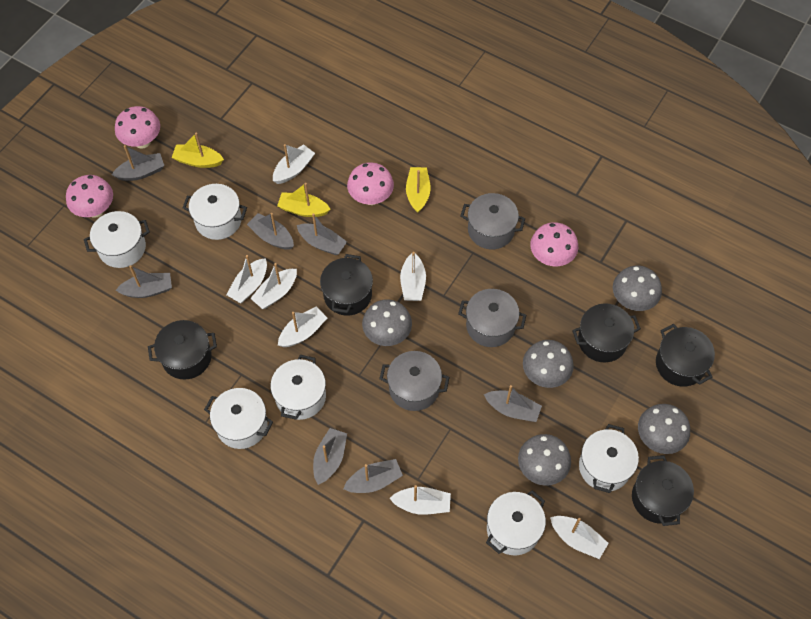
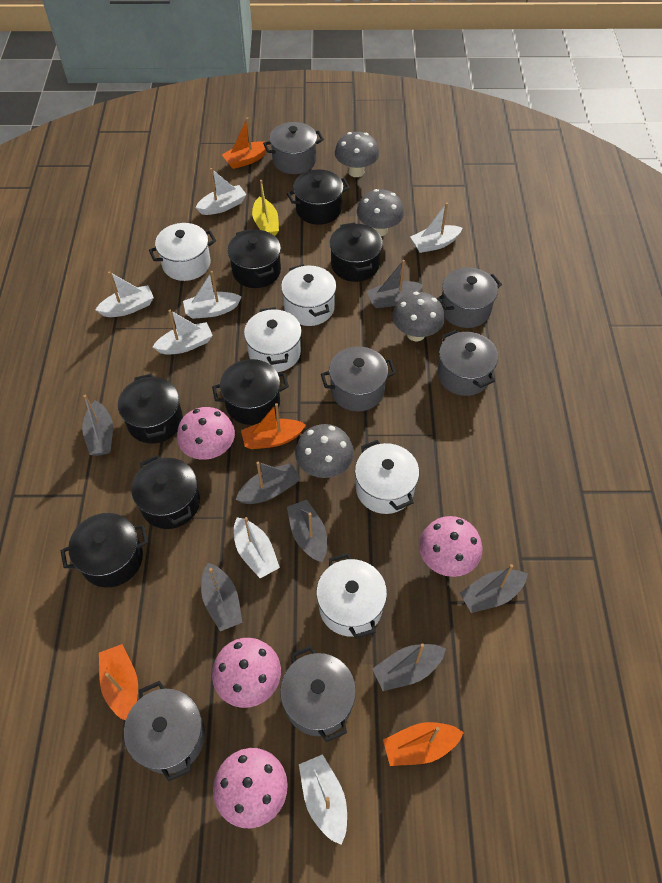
black pot: [148,320,217,380] [320,254,373,316] [572,304,641,362] [632,455,694,526] [656,324,715,387] = 5 -> [61,513,148,587] [118,374,183,443] [131,455,200,529] [212,359,289,425] [227,229,281,288] [287,169,350,225] [330,222,383,282] = 7
grey mushroom: [362,299,412,346] [518,434,571,486] [523,340,574,388] [613,266,662,311] [638,404,690,454] = 5 -> [295,424,354,478] [335,132,379,177] [357,189,404,236] [392,292,445,342] = 4
grey pot: [379,351,450,411] [458,289,526,347] [460,193,525,249] = 3 -> [124,681,205,781] [263,122,324,174] [280,646,356,742] [321,346,396,411] [437,267,502,328] [437,330,498,396] = 6
orange boat: none = 0 -> [99,644,138,721] [222,117,269,169] [241,403,306,449] [383,722,464,766] = 4
white pot: [84,211,150,268] [183,184,247,240] [204,388,273,449] [270,355,326,420] [486,490,546,555] [579,424,639,493] = 6 -> [149,223,216,281] [244,307,302,372] [281,264,336,326] [316,553,387,639] [355,440,419,514] = 5
yellow boat: [172,133,224,168] [277,183,331,217] [406,167,431,213] = 3 -> [252,180,279,236] = 1

